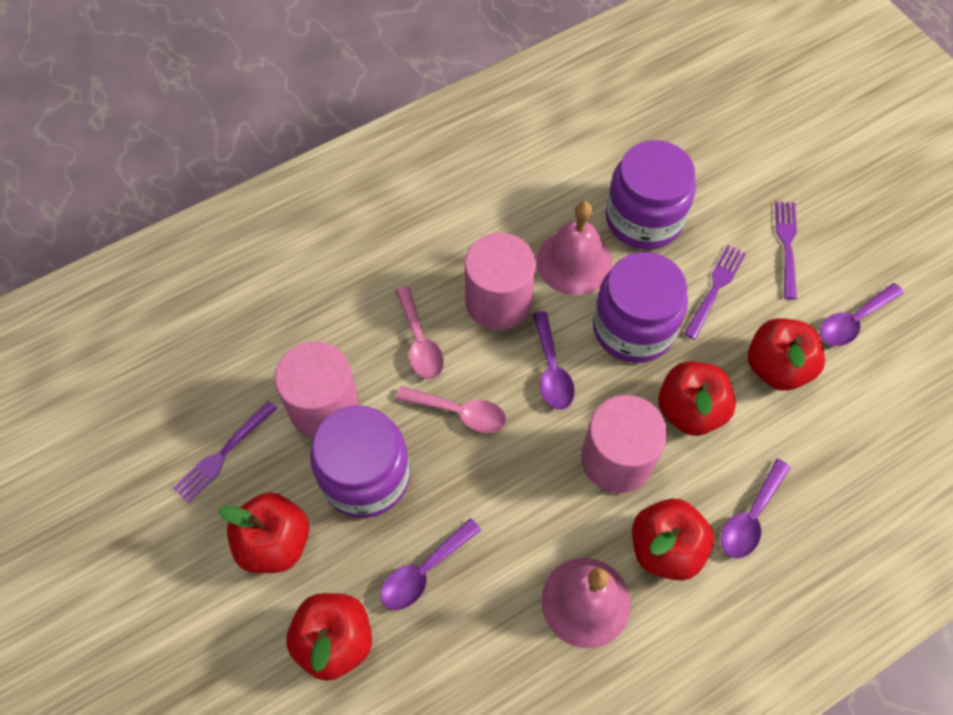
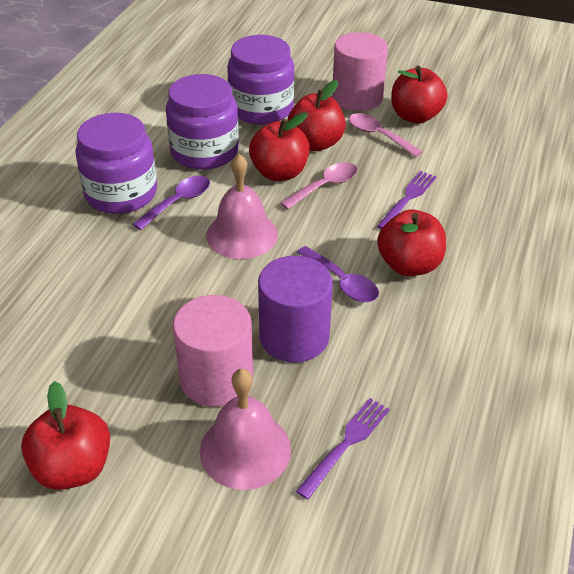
pink cylinder: [274,341,360,438] [464,233,536,330] [581,395,667,493] = 3 -> [173,295,253,407] [332,32,388,111] = 2
purple cylinder: none = 0 -> [258,256,333,363] = 1
purple fork: [173,401,277,503] [684,245,746,340] [775,201,797,300] = 3 -> [296,398,390,500] [377,171,437,229] = 2
purple spoon: [380,518,481,610] [532,311,575,410] [721,459,791,558] [820,283,904,346] = 4 -> [133,176,210,230] [297,246,379,302] = 2

